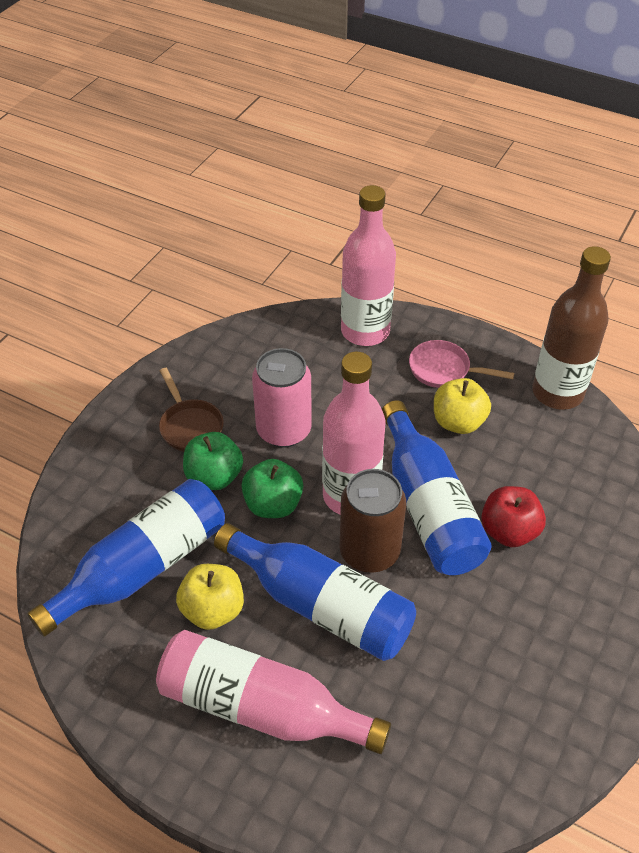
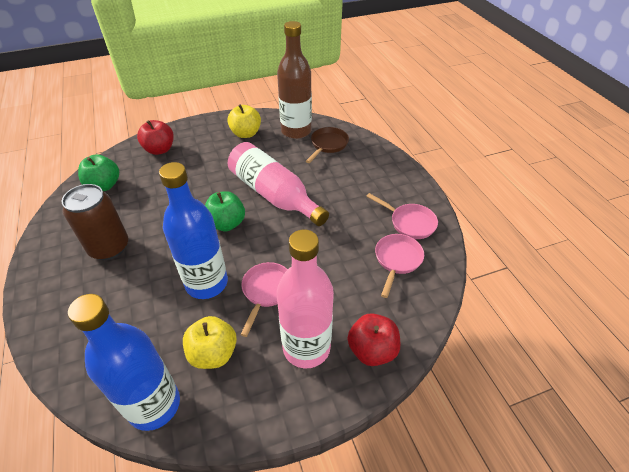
blue bottle: [27,479,225,637] [214,523,416,661] [382,400,492,575] = 3 -> [68,294,180,431] [159,162,228,299] = 2
pink bottle: [156,630,391,754] [322,352,385,514] [341,185,396,346] = 3 -> [228,142,329,226] [277,229,334,368] = 2
pink can: [252,348,312,448] = 1 -> none = 0
pink pan: [409,340,514,388] = 1 -> [240,262,288,337] [366,193,438,239] [375,234,424,298] = 3
red apple: [481,486,546,547] = 1 -> [137,120,174,155] [348,313,400,366] = 2

